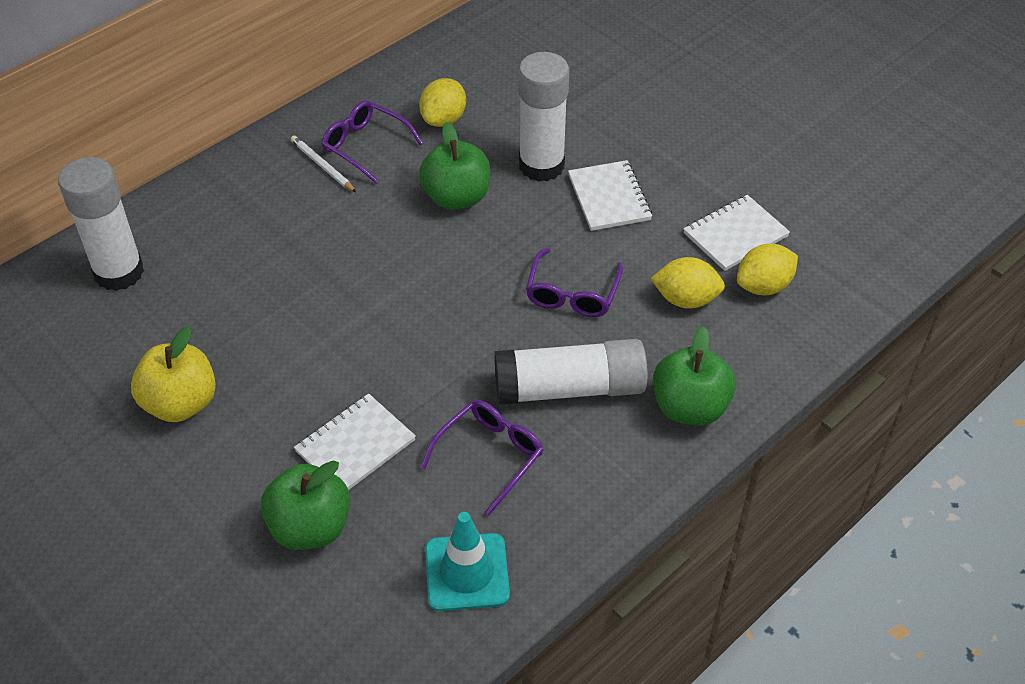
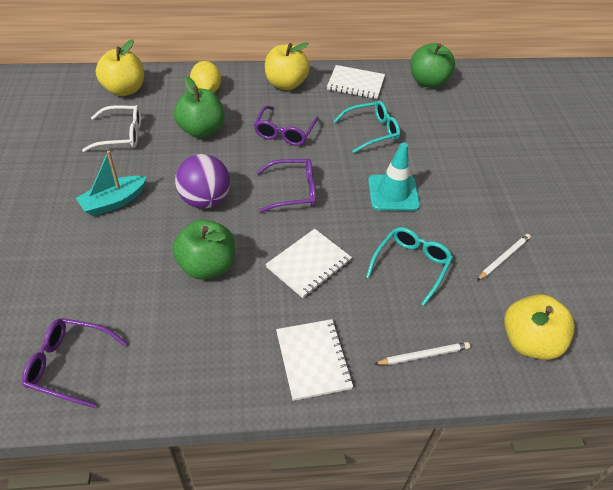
purple ball: none = 0 -> [175,154,230,208] = 1
turquoise boat: none = 0 -> [76,151,146,216] = 1
turquoise glasses: none = 0 -> [333,101,400,153] [366,227,453,306] = 2
white glasses: none = 0 -> [82,105,141,152] = 1
white glue stick: [58,157,144,291] [494,339,648,405] [519,52,569,182] = 3 -> none = 0
white pencil: [291,135,356,192] = 1 -> [375,342,470,365] [477,234,531,281] = 2
yellow apple: [131,326,216,422] = 1 -> [96,39,144,96] [265,42,310,90] [504,294,575,360] = 3
yellow lemon: [419,78,466,127] [650,257,725,309] [737,244,798,295] = 3 -> [190,61,221,93] = 1

